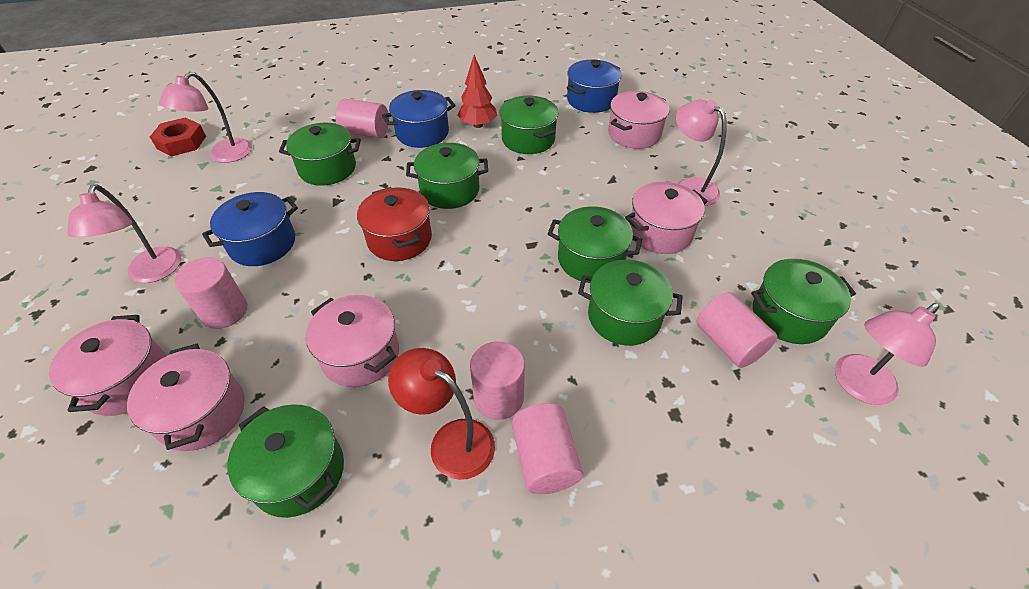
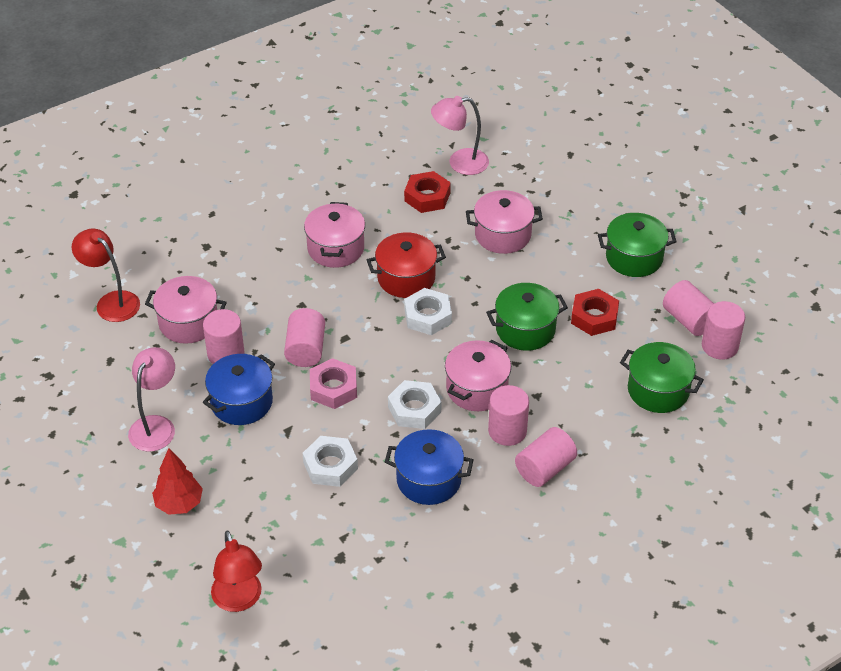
blue pot: [202,192,298,266] [382,90,456,148] [567,60,622,113] = 3 -> [203,354,275,425] [385,429,474,505] = 2
green pot: [227,404,344,518] [279,123,361,186] [406,143,488,209] [499,96,559,154] [548,206,642,283] [578,260,683,346] [751,258,856,344] = 7 -> [486,283,568,351] [598,213,677,277] [620,342,704,413] = 3
pink cylinder: [175,257,247,329] [335,99,389,138] [470,341,525,420] [512,403,583,494] [696,292,777,368] = 5 -> [203,309,244,364] [284,308,325,367] [488,385,529,446] [515,427,577,487] [663,280,714,336] [702,301,745,360] = 6
pink lamp: [67,184,181,283] [159,72,252,163] [676,100,727,206] [835,303,940,405] = 4 -> [128,347,175,452] [431,96,489,175] = 2
pink nut: none = 0 -> [310,358,357,409] = 1
pink pot: [49,315,167,416] [127,344,245,451] [306,295,399,387] [608,91,670,149] [625,182,708,254] = 5 -> [145,276,227,344] [304,202,365,268] [445,340,511,411] [466,190,543,254] = 4
red lamp: [388,348,495,480] = 1 -> [72,228,140,322] [211,531,262,612] = 2
red nut: [150,117,206,157] = 1 -> [404,171,451,213] [571,289,619,336] = 2
white nut: none = 0 -> [303,436,358,487] [388,380,441,429] [404,288,452,335] = 3

